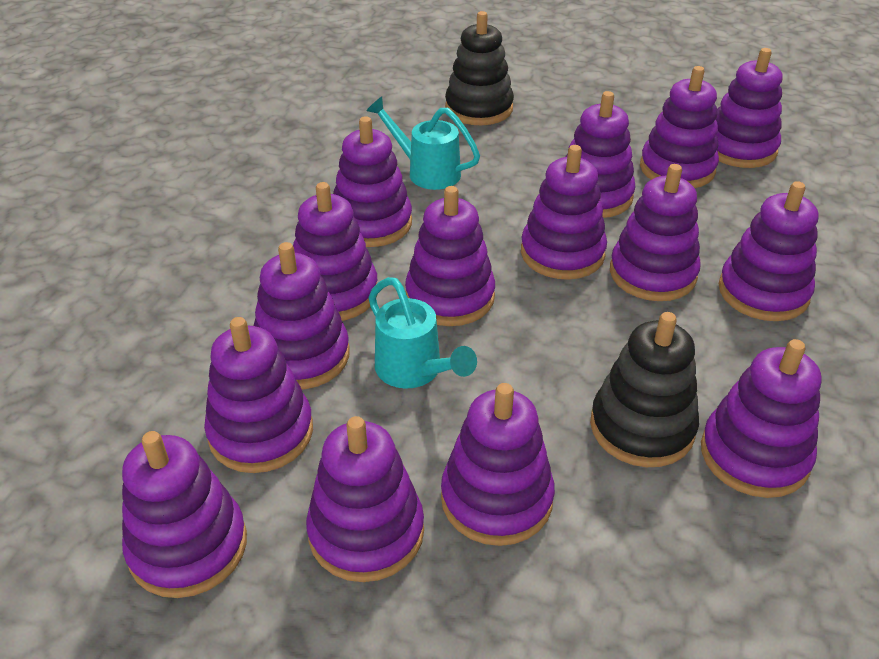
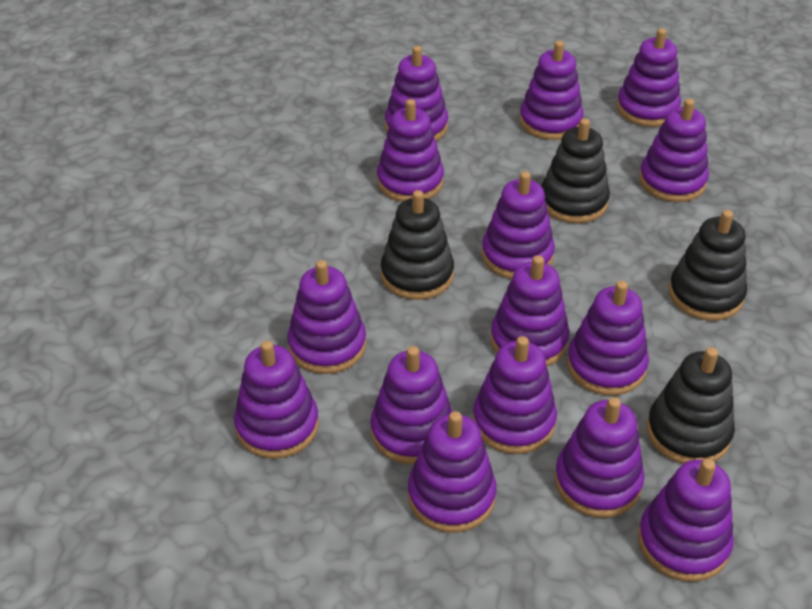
black stacking toy: [445,11,514,125] [590,312,699,467] = 2 -> [381,190,454,300] [541,118,610,223] [647,347,735,464] [669,210,747,321] = 4
turquoise watering can: [366,97,480,190] [368,277,477,389] = 2 -> none = 0

